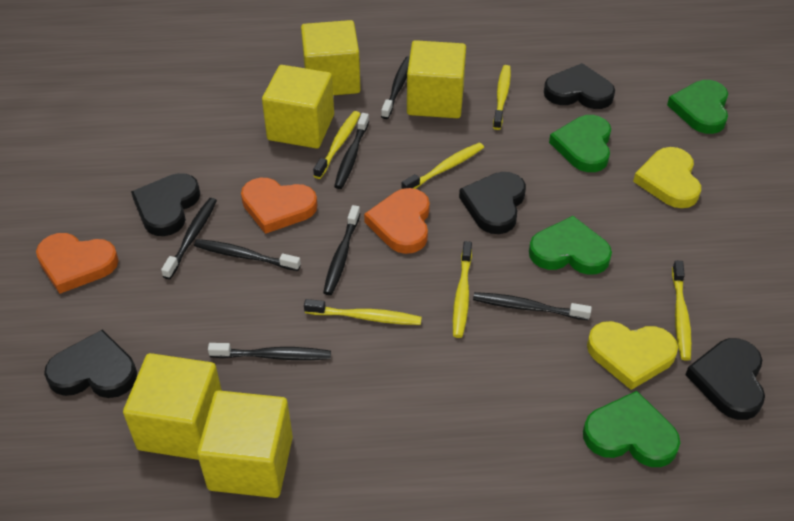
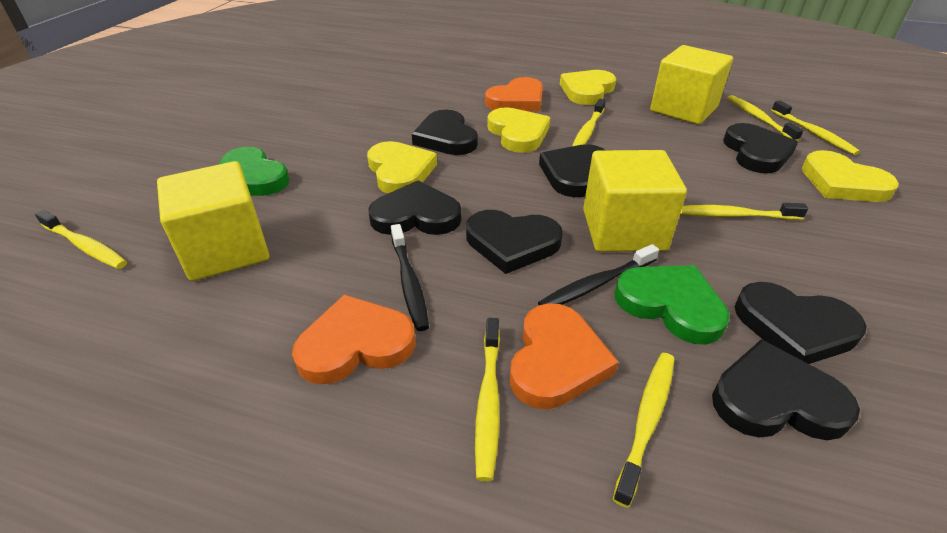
black heart: [44,330,137,398] [131,173,200,236] [459,172,526,234] [544,63,615,109] [685,338,765,420] = 5 -> [368,180,461,235] [412,110,478,155] [466,210,563,274] [539,144,605,197] [712,339,860,440] [723,123,798,173] [735,282,867,364] = 7
black toothbrush: [161,198,217,279] [194,239,301,271] [208,343,331,360] [323,205,360,295] [334,113,369,189] [381,56,410,119] [473,292,592,320] = 7 -> [391,224,429,331] [538,244,659,305] = 2
green heart: [529,216,612,275] [549,115,611,172] [583,391,680,467] [667,80,728,134] = 4 -> [219,147,289,196] [614,265,730,345] = 2
yellow cube: [123,353,222,460] [197,390,293,498] [262,65,334,148] [301,20,361,95] [407,40,466,118] = 5 -> [157,161,269,281] [583,150,687,252] [650,45,733,125] = 3
yellow heart: [587,321,678,390] [633,147,701,208] = 2 -> [367,141,437,194] [487,107,550,153] [560,70,616,105] [802,150,899,202] = 4
yellow toothbrush: [304,299,422,325] [313,111,360,179] [401,143,484,189] [453,241,472,338] [493,65,511,130] [672,260,692,361] = 6 -> [35,210,127,269] [475,318,500,482] [572,99,606,146] [613,353,674,508] [680,203,808,220] [727,95,803,141] [771,100,860,155] = 7

